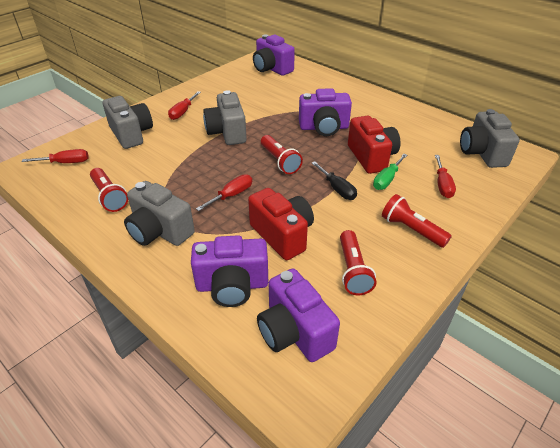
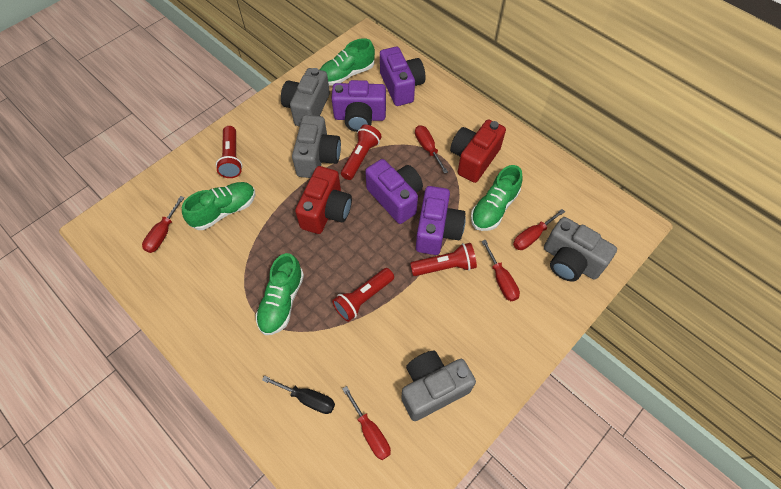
green screwdriver: [373,154,407,190] = 1 -> none = 0
green shoe: none = 0 -> [182,182,255,230] [255,253,304,335] [320,38,375,86] [471,165,523,231] = 4
red screwdriver: [21,149,88,163] [168,91,201,120] [196,174,252,211] [435,155,456,198] = 4 -> [142,196,184,253] [342,386,391,460] [415,125,448,174] [481,240,520,301] [513,209,565,250] = 5

